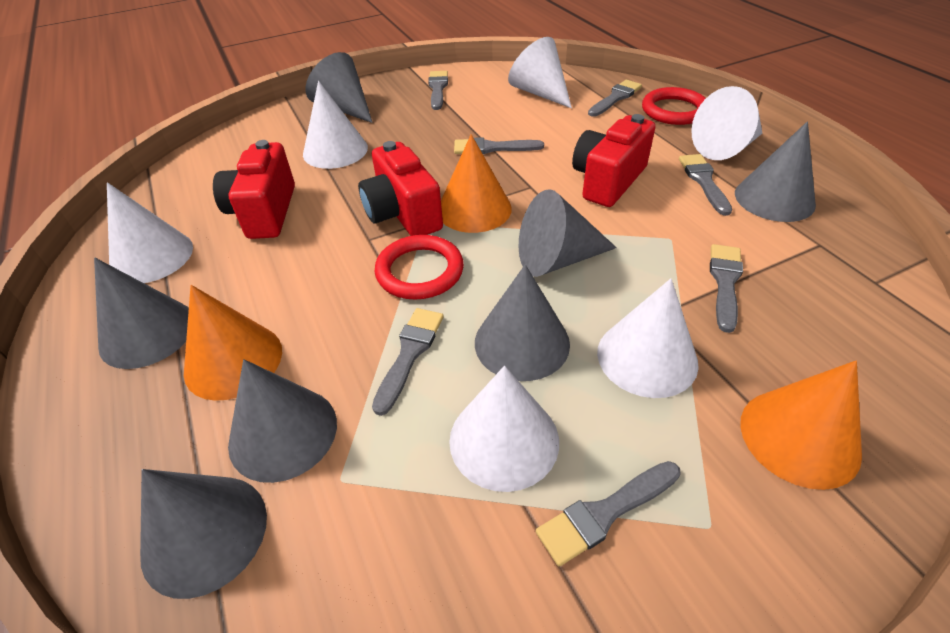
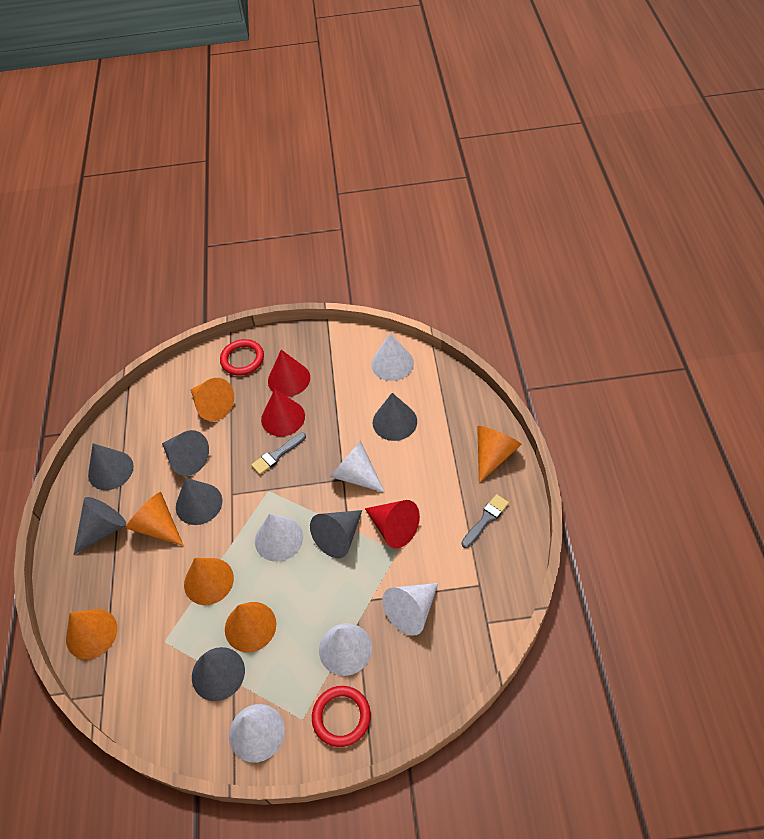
grey brush: [372,308,444,416] [428,71,448,110] [454,137,544,154] [536,461,681,566] [588,80,642,117] [679,154,732,216] [710,244,743,333] = 7 -> [251,433,306,475] [461,494,509,548] = 2
orange cone: [184,285,282,401] [441,134,512,233] [740,361,862,490] = 3 -> [66,609,117,659] [126,492,184,546] [184,558,234,605] [191,378,234,421] [225,602,276,652] [477,426,522,483] = 6
red camera: [213,140,295,239] [358,141,443,236] [572,114,655,207] = 3 -> none = 0
red cone: none = 0 -> [261,389,305,436] [268,350,310,397] [365,500,420,548] = 3

